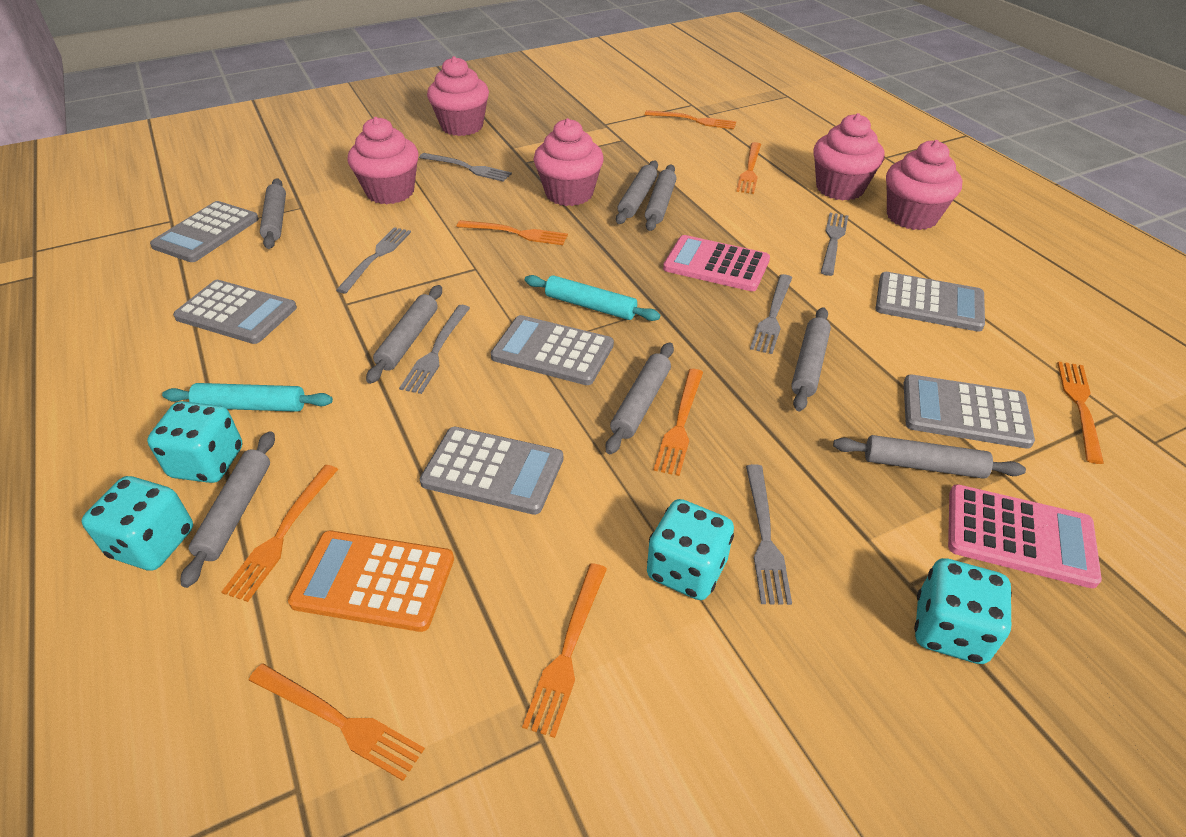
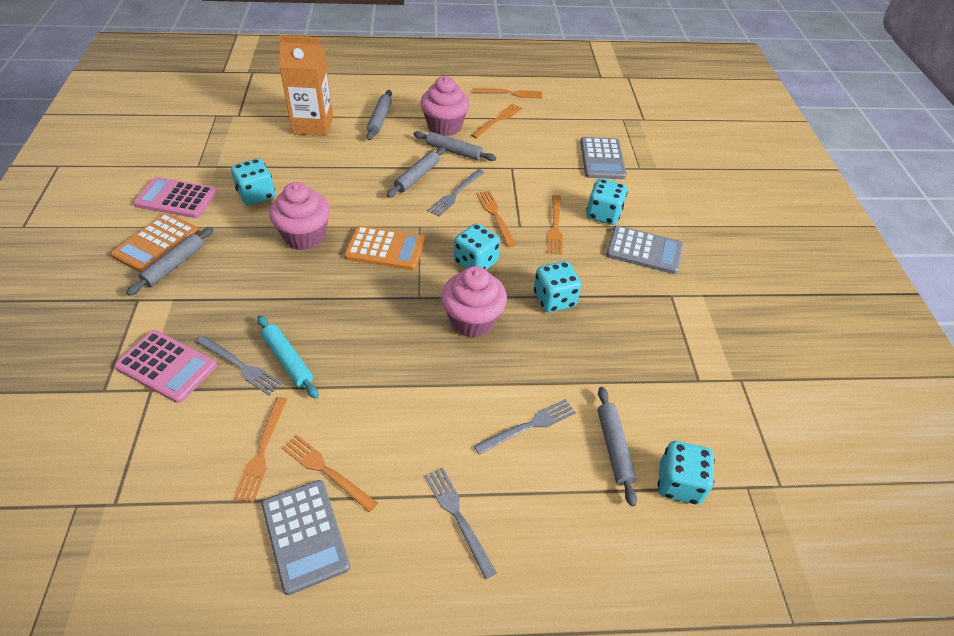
grey calculator: [150,201,259,262] [173,280,297,344] [420,427,564,515] [491,315,614,385] [876,272,985,332] [904,375,1035,449] = 6 -> [261,480,350,595] [580,137,626,179] [606,226,683,274] = 3
grey fork: [336,227,411,293] [399,305,470,394] [419,153,512,182] [746,464,792,605] [750,274,792,354] [821,213,848,276] = 6 -> [196,336,282,396] [425,467,497,579] [428,169,485,216] [474,399,576,455] = 4
grey rolling pin: [181,431,275,588] [260,178,286,249] [366,285,442,384] [606,342,674,454] [616,161,658,224] [645,165,676,231] [791,307,831,411] [833,435,1026,479] = 8 -> [126,227,214,296] [367,90,392,140] [387,147,445,198] [413,131,496,161] [598,387,637,507] = 5
orange calculator: [288,531,454,632] = 1 -> [111,213,199,273] [344,226,425,270] = 2
orange carton: none = 0 -> [279,35,333,136] = 1
orange fork: [222,465,338,602] [249,664,425,781] [457,220,568,245] [522,563,607,738] [645,110,736,129] [654,369,703,476] [736,142,761,194] [1057,361,1104,464] = 8 -> [233,397,287,502] [282,434,378,513] [471,103,522,139] [472,88,542,99] [476,190,516,247] [547,195,563,255] = 6
pink cupcake: [348,117,419,204] [427,56,489,136] [533,118,604,206] [813,113,884,201] [886,140,963,230] = 5 -> [269,182,330,250] [420,76,470,136] [441,266,507,338] = 3
turquoise dice: [82,476,193,571] [147,401,242,483] [647,499,734,600] [914,558,1012,664] = 4 -> [231,159,275,206] [454,223,500,270] [534,261,581,312] [586,179,628,225] [657,441,715,504] = 5
turquoise rolling pin: [162,383,333,412] [525,275,660,321] = 2 -> [257,315,319,399] = 1

